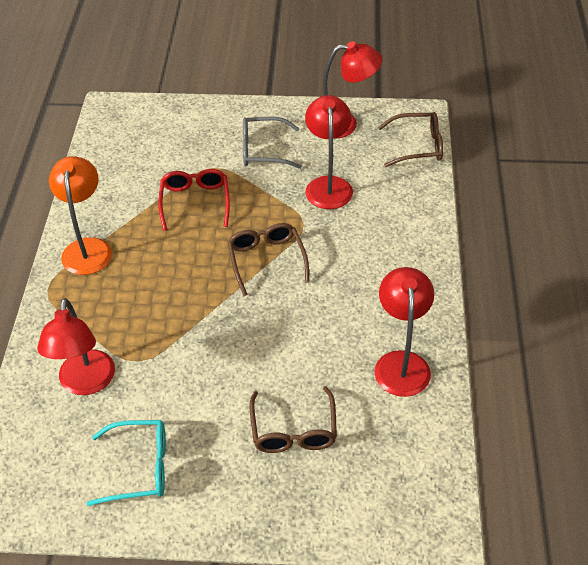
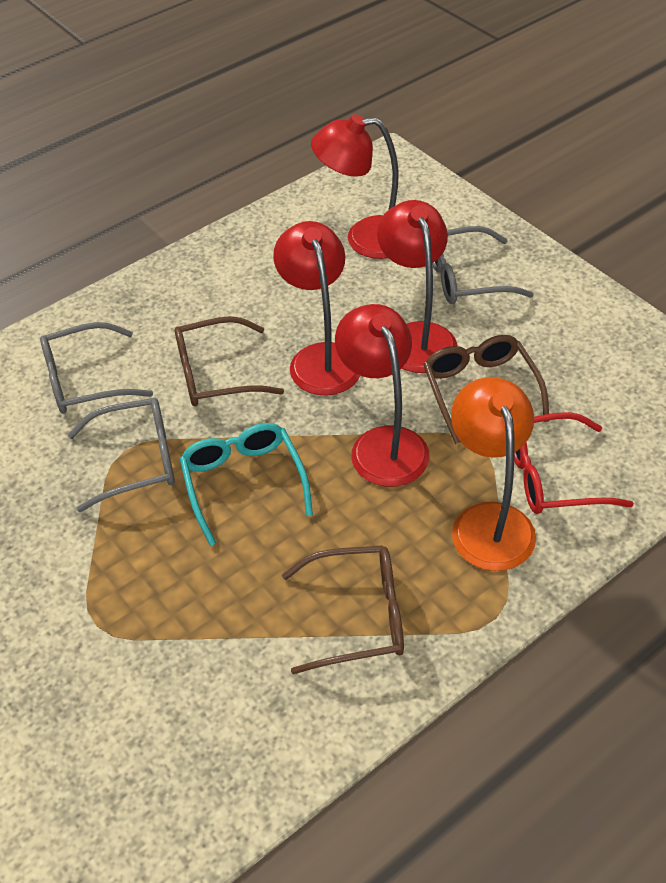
grey glasses: [243,117,302,169] = 1 -> [40,322,153,414] [68,398,175,512] [432,226,534,304] = 3

